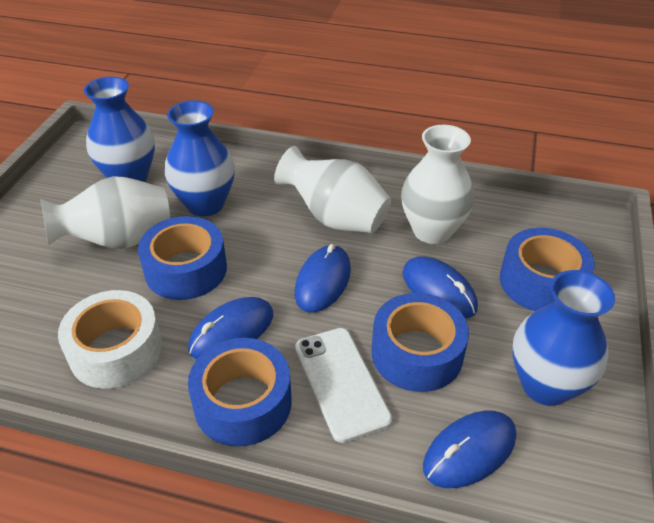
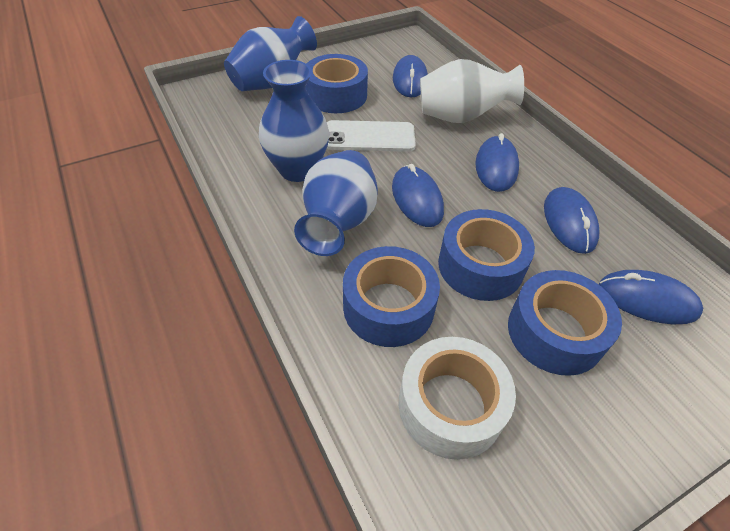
blue mouse: [188,297,273,359] [295,244,351,312] [402,256,478,318] [423,411,516,488] = 4 -> [392,164,444,227] [393,55,428,97] [475,133,519,192] [544,187,599,254] [599,270,703,324] = 5
white vase: [40,176,170,249] [274,146,391,233] [401,125,474,244] = 3 -> [420,59,524,123] = 1

